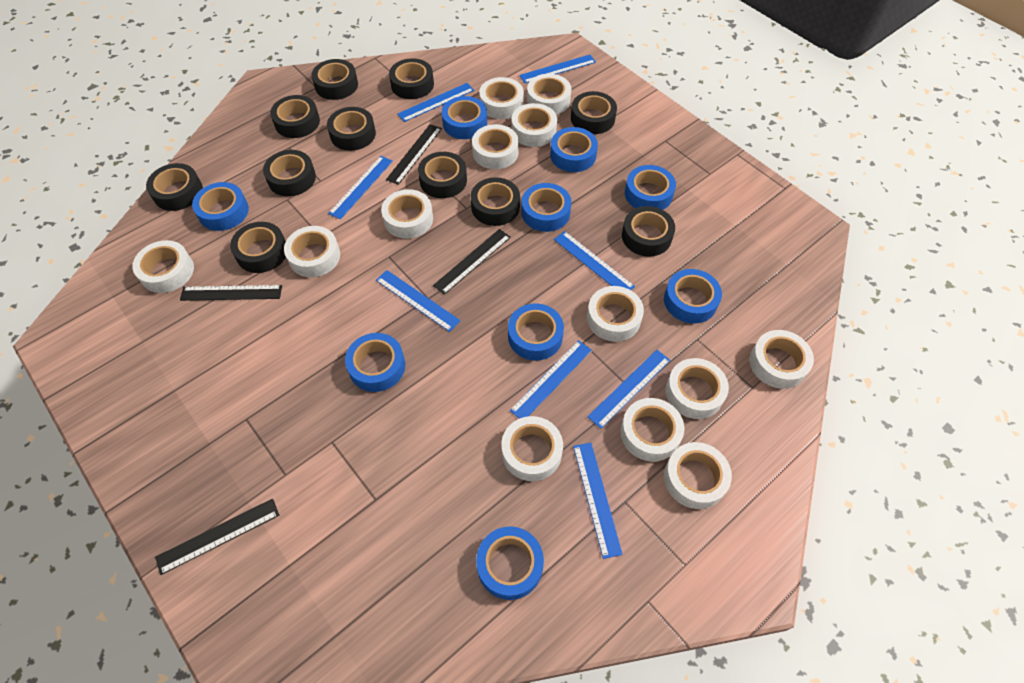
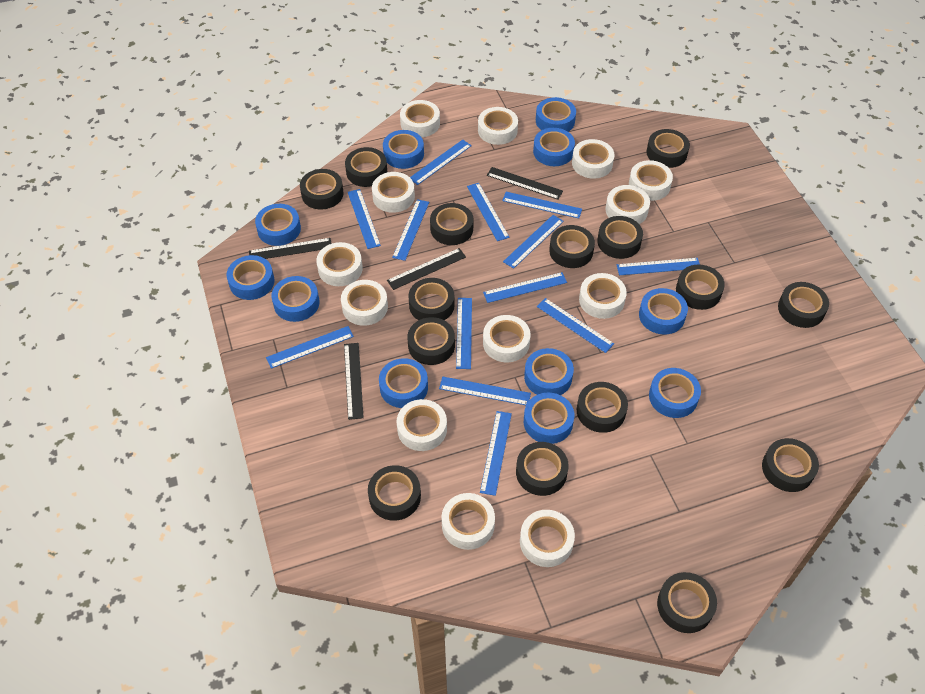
black tape: [146,163,203,211] [230,222,286,273] [263,150,316,196] [270,95,320,138] [311,59,358,100] [327,107,376,151] [389,58,434,99] [418,152,467,198] [471,177,520,226] [571,91,617,134] [622,206,675,256] = 11 -> [300,169,344,210] [345,147,387,187] [368,465,421,521] [407,317,455,365] [408,278,455,320] [430,203,473,245] [516,442,569,496] [549,225,595,268] [577,382,628,433] [597,216,643,259] [647,129,690,168] [657,572,717,633] [676,264,725,310] [762,438,819,492] [778,282,829,328] = 15
blue ruler: [328,156,393,220] [376,270,461,332] [397,83,474,122] [510,340,592,419] [519,55,596,83] [554,231,635,290] [573,443,623,559] [588,350,670,429] = 8 -> [266,326,354,369] [348,189,381,249] [392,199,429,261] [410,140,472,185] [439,377,531,405] [456,298,472,369] [467,183,510,241] [480,411,512,496] [483,272,567,303] [502,192,582,218] [503,215,564,269] [537,298,614,353] [617,258,700,275] = 13
blue tape: [192,182,249,231] [345,333,405,392] [442,96,487,139] [476,526,544,600] [508,303,564,361] [521,183,571,232] [550,127,598,172] [625,165,676,210] [664,269,722,323] = 9 -> [227,255,274,300] [255,204,301,246] [271,276,319,322] [379,358,428,408] [383,130,424,169] [524,348,574,395] [524,393,574,444] [533,128,575,166] [536,97,576,132] [639,288,688,335] [649,368,701,418] = 11

